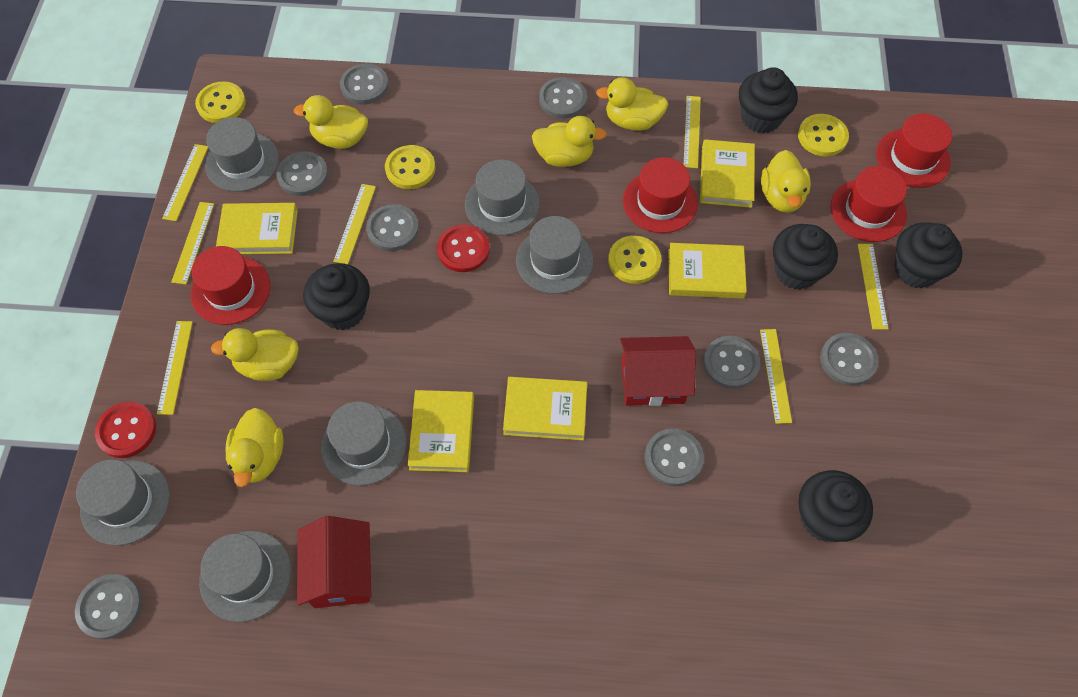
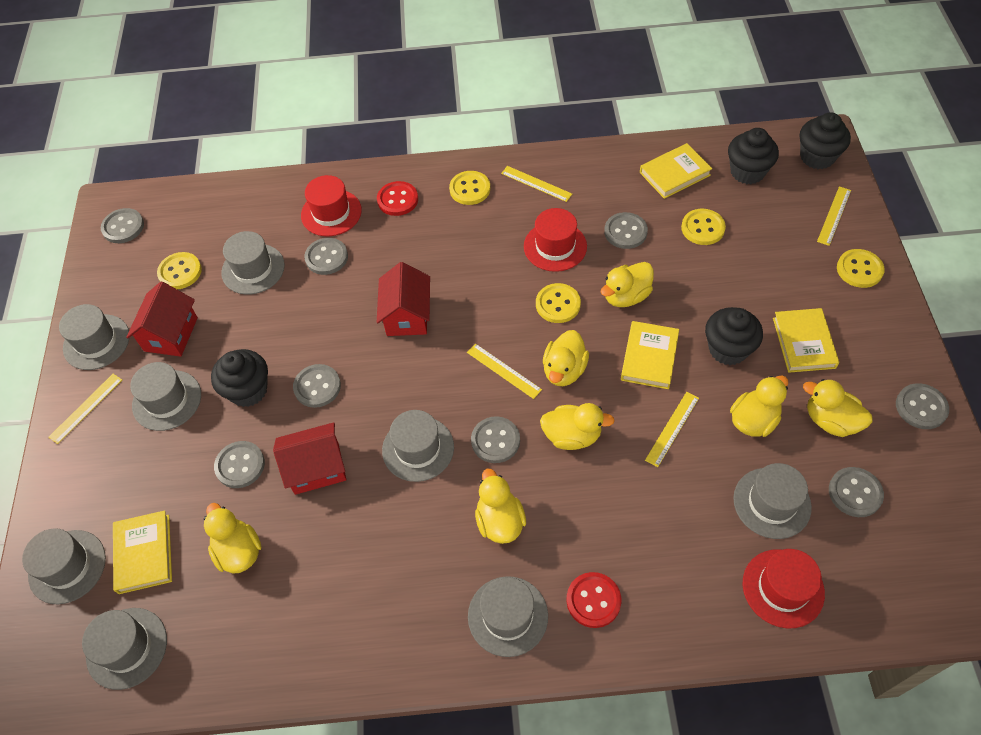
black cupcake: [303,263,370,330] [739,67,798,134] [773,224,838,290] [798,470,873,542] [894,222,962,289] = 5 -> [211,349,268,407] [705,307,763,365] [728,128,779,184] [800,112,851,169] = 4
grey hat: [76,459,170,546] [199,531,291,622] [205,117,279,192] [321,401,407,486] [465,160,540,236] [516,216,593,294] = 6 -> [22,528,106,604] [59,304,129,370] [82,608,167,690] [130,362,201,431] [221,231,285,295] [382,410,454,482] [468,576,548,657] [733,463,812,539] = 8
red hat: [191,246,270,325] [623,157,698,233] [831,166,907,242] [876,113,952,188] = 4 -> [301,175,362,236] [524,208,587,272] [743,549,825,628] = 3
red house: [297,516,372,608] [620,336,696,406] = 2 -> [126,282,198,357] [273,422,346,495] [377,262,430,336] = 3
yellow book: [216,203,298,254] [408,390,474,472] [503,377,587,440] [668,243,747,298] [700,139,755,208] = 5 -> [113,511,172,594] [621,321,679,389] [640,143,712,199] [773,308,839,373] = 4
yellow button: [195,81,246,123] [385,145,435,189] [608,235,661,284] [798,114,849,157] = 4 -> [157,252,202,289] [449,171,490,205] [536,283,581,323] [681,209,726,245] [837,249,885,288] = 5
yellow duck: [211,328,299,381] [225,408,283,487] [294,95,368,149] [532,116,607,167] [596,77,668,131] [761,150,811,213] = 6 -> [204,503,262,574] [475,469,526,544] [540,403,615,450] [543,330,589,386] [601,262,654,307] [730,375,788,437] [803,379,872,437] = 7
yellow ruler: [157,321,193,415] [162,144,208,221] [171,202,214,284] [333,184,376,264] [684,96,701,168] [760,329,792,424] [858,244,888,330] = 7 -> [48,374,122,444] [467,344,542,399] [501,166,572,202] [645,392,699,467] [817,186,851,246] = 5

